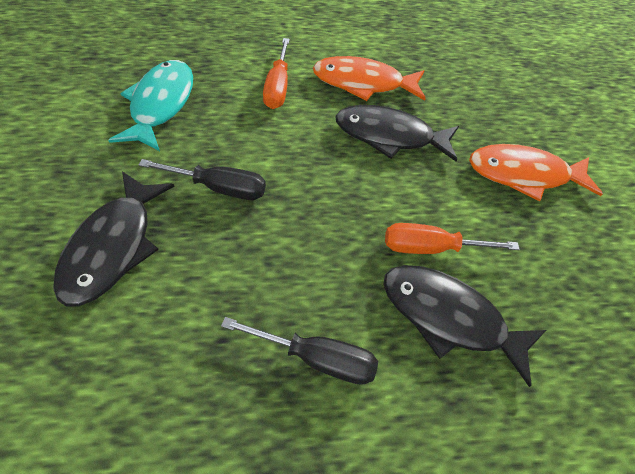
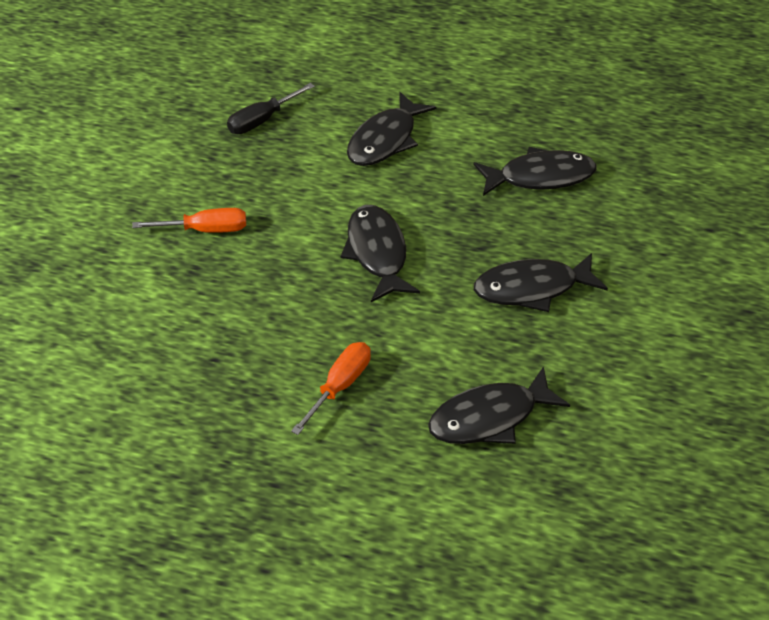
black fish: [53,171,175,306] [335,105,459,162] [383,265,546,387] = 3 -> [341,205,420,302] [347,92,436,166] [428,366,570,444] [474,147,597,196] [474,253,608,312] = 5
black screwdriver: [139,159,266,200] [221,317,378,385] = 2 -> [227,83,315,134] = 1
orange fish: [313,56,426,101] [469,144,603,201] = 2 -> none = 0
turquoise fish: [108,60,193,151] = 1 -> none = 0

